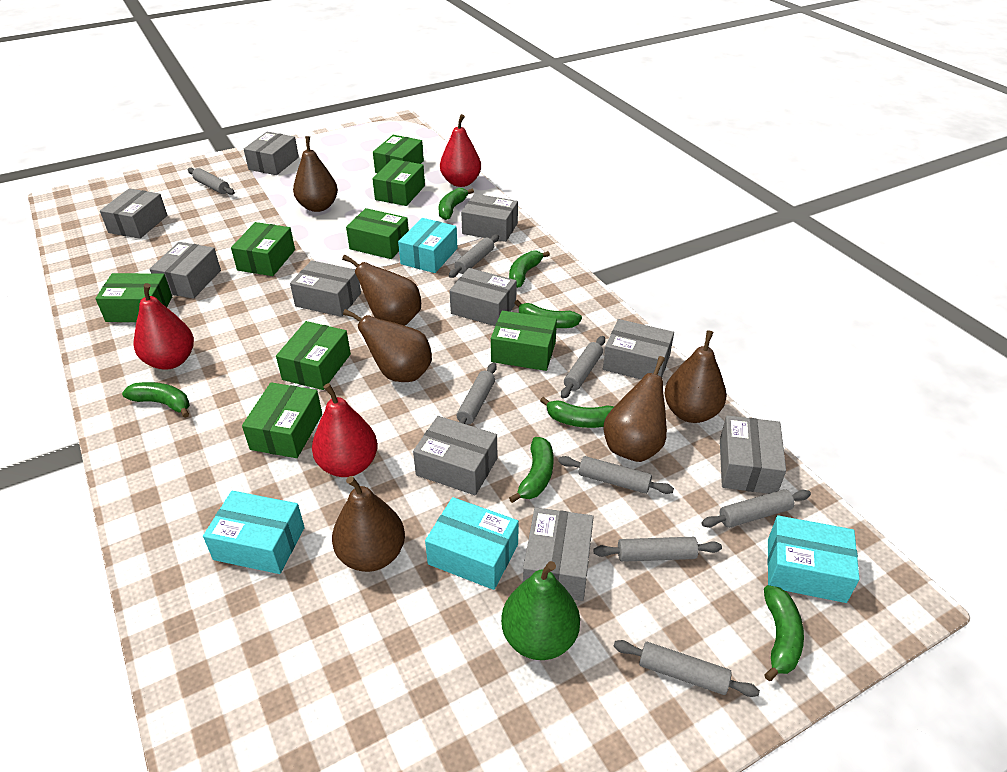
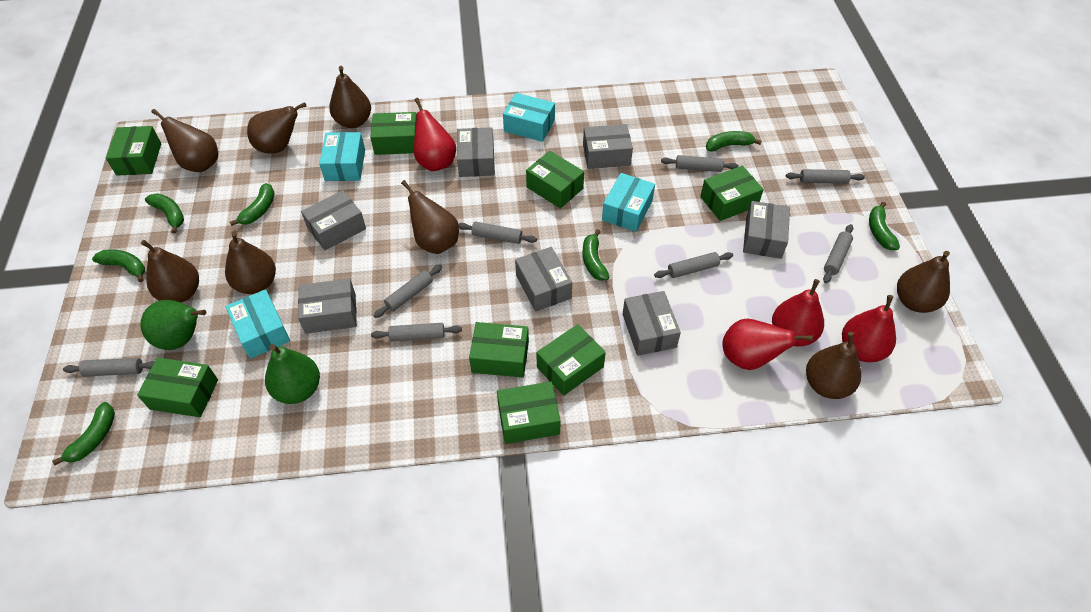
brown pear: [293,136,338,212] [332,476,405,572] [342,255,421,326] [343,309,432,382] [604,356,667,462] [664,330,726,423] = 6 -> [141,240,199,303] [151,109,218,172] [225,231,276,294] [247,102,306,154] [329,66,371,128] [401,180,459,254] [806,332,861,399] [897,251,950,313] = 8
green pear: [501,561,580,660] = 1 -> [140,300,206,350] [265,344,320,404] = 2
grey box: [100,188,168,239] [149,242,221,299] [244,132,299,175] [290,260,361,317] [413,416,497,495] [449,268,517,326] [461,194,518,242] [523,507,594,601] [603,319,674,379] [720,415,786,494] = 10 -> [298,278,357,334] [301,190,366,250] [457,127,495,177] [515,247,572,312] [583,124,633,169] [622,291,681,356] [743,201,790,259] = 7
red pear: [134,283,194,369] [312,383,378,477] [440,114,481,187] = 3 -> [414,98,456,171] [722,319,813,370] [772,279,824,346] [842,295,896,362] = 4

